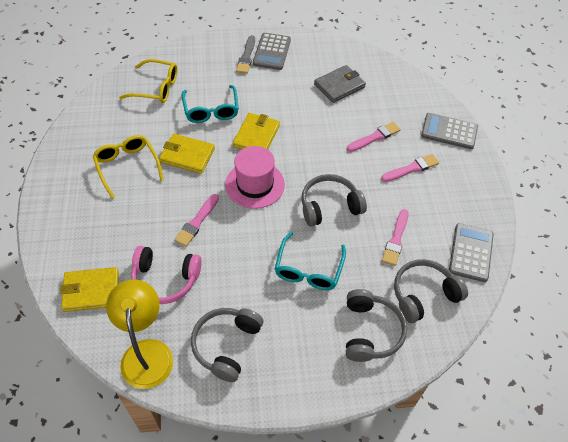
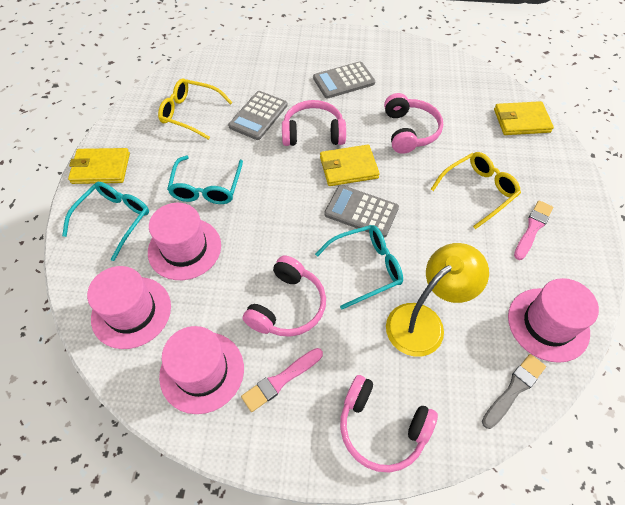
grey headphones: [191,308,263,382] [301,174,367,227] [346,289,407,362] [394,259,468,323] = 4 -> none = 0
grey wallet: [314,65,366,103] = 1 -> none = 0
pink brush: [174,194,219,247] [347,122,401,152] [381,154,439,182] [382,209,409,266] = 4 -> [241,348,323,412] [514,200,553,260] = 2
pink hat: [225,146,285,209] = 1 -> [87,266,171,349] [148,203,221,280] [159,326,244,414] [508,278,599,363] = 4
pink headphones: [131,246,202,304] = 1 -> [243,256,326,337] [282,100,346,146] [340,375,438,473] [384,93,443,154] = 4
turquoise glasses: [182,85,239,123] [275,232,346,290] = 2 -> [62,182,149,261] [167,156,243,204] [315,225,403,309] = 3

